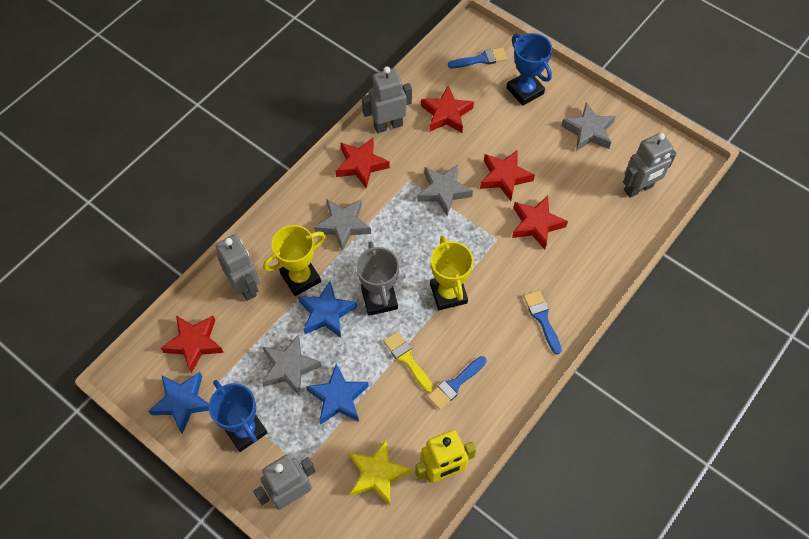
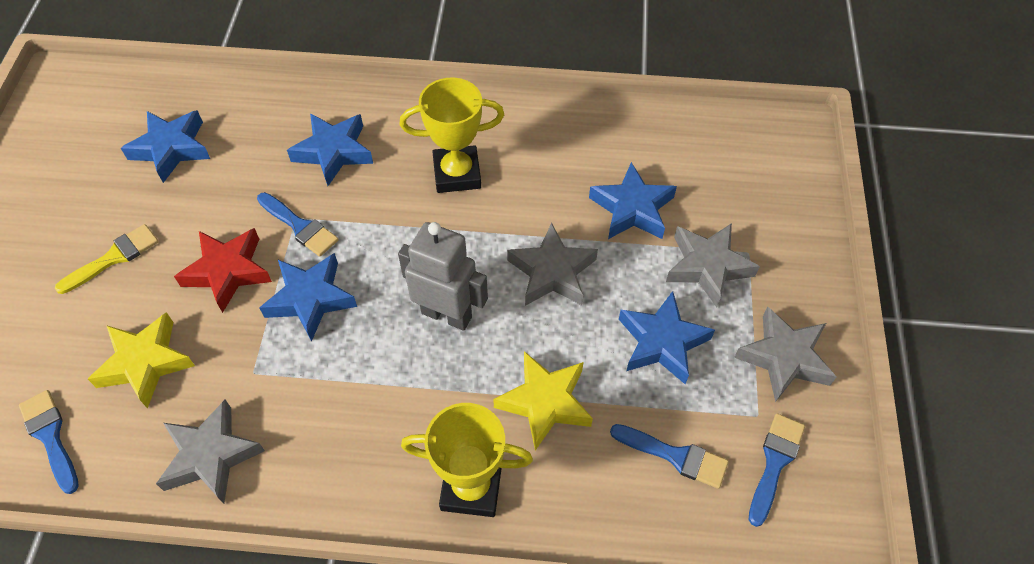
blue brush: [427,356,487,410] [448,47,507,68] [523,290,562,355] = 3 -> [19,390,79,494] [257,192,339,257] [610,424,729,489] [749,413,805,527] = 4
blue star: [148,372,209,434] [298,281,357,338] [306,363,369,425] = 3 -> [121,110,210,183] [259,253,357,342] [287,113,373,186] [589,162,677,239] [619,291,715,384] = 5
blue trophy: [209,380,267,452] [507,33,552,106] = 2 -> none = 0
grey robot: [215,234,259,301] [253,454,315,510] [362,66,412,133] [623,133,676,198] = 4 -> [398,222,488,331] = 1
grey trophy: [356,241,399,316] = 1 -> none = 0
red star: [161,315,224,373] [335,138,390,189] [421,86,474,133] [480,150,535,201] [512,196,568,250] = 5 -> [174,228,272,313] = 1
yellow robot: [415,430,476,483] = 1 -> none = 0
yellow star: [349,439,412,506] = 1 -> [88,312,195,409] [493,351,593,450] = 2

